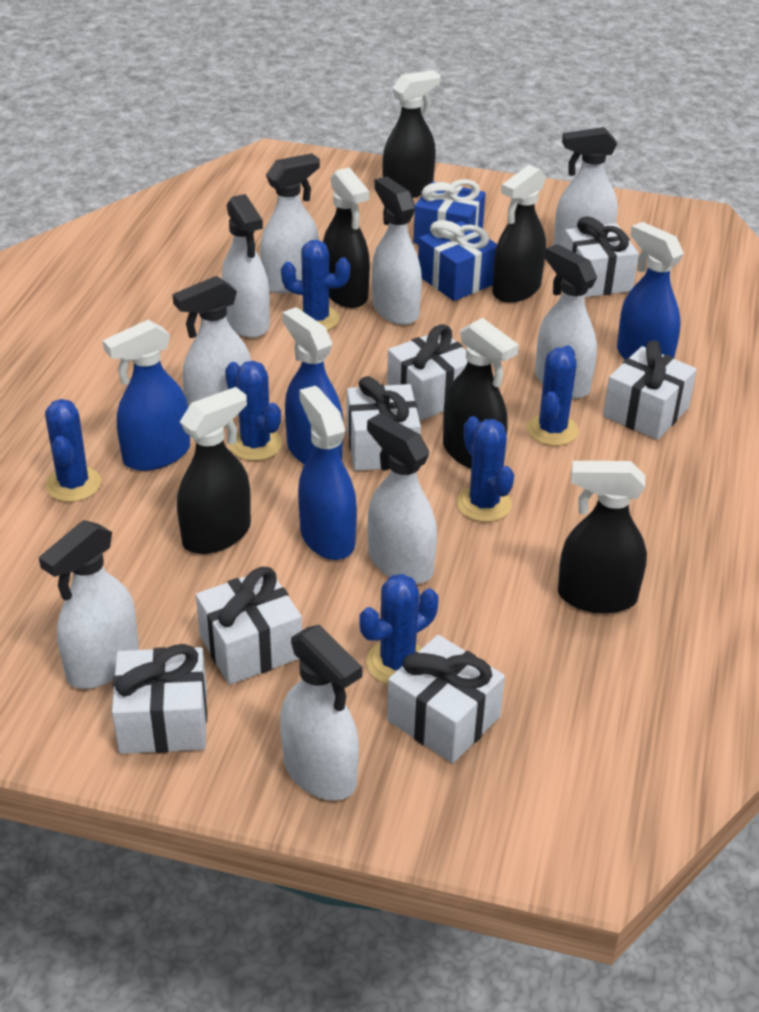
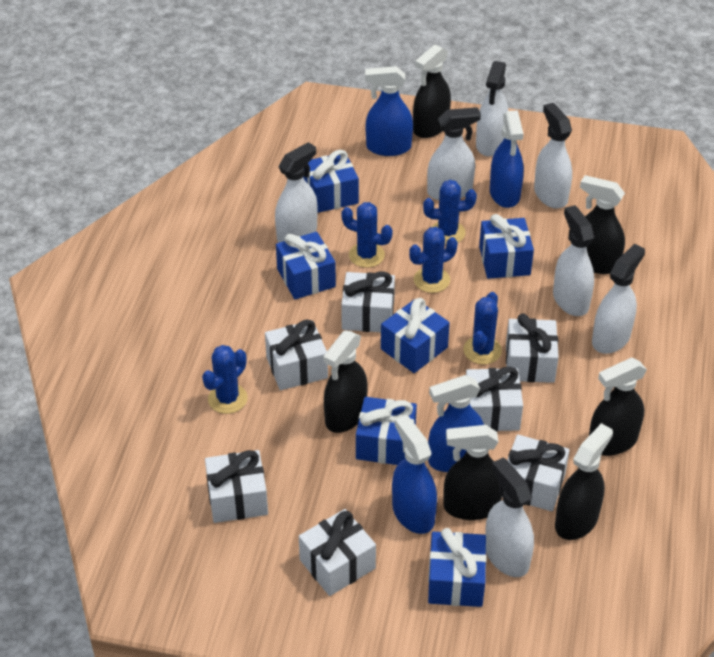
blue cactus: [45,399,101,502] [225,361,282,461] [281,240,350,330] [360,574,439,684] [456,416,514,522] [527,345,579,446] = 6 -> [202,345,248,414] [341,202,393,268] [409,227,458,293] [423,180,477,245] [463,292,502,365] = 5
blue gift: [413,179,486,244] [418,220,497,301] = 2 -> [276,232,336,299] [303,150,359,213] [356,397,417,465] [381,298,450,373] [428,528,487,607] [479,214,534,279] = 6
white spray bottle: [39,520,139,689] [172,276,251,416] [222,194,270,338] [260,153,320,293] [280,625,362,801] [367,413,437,584] [372,176,422,325] [535,244,597,399] [553,127,618,247] = 9 -> [275,142,318,243] [427,107,481,200] [476,61,509,156] [485,458,534,577] [534,103,572,209] [553,205,594,316] [592,244,645,354] = 7

